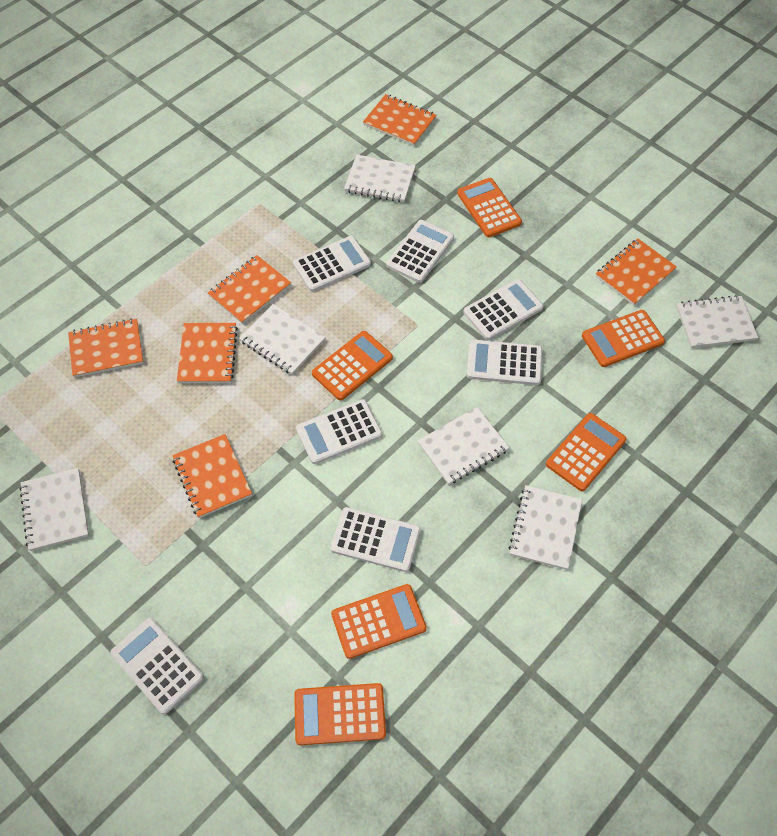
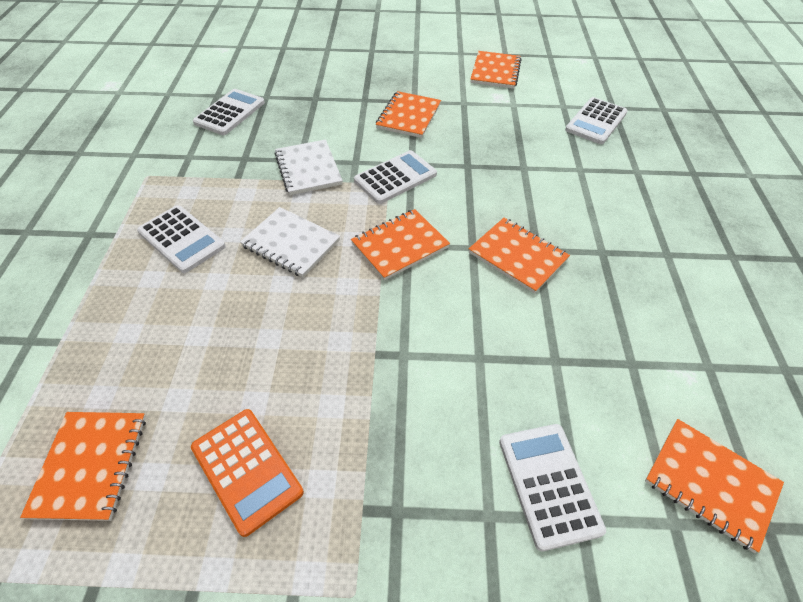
orange calculator: [294,683,386,745] [312,331,393,401] [331,584,427,659] [457,178,522,237] [546,413,627,491] [582,310,665,367] = 6 -> [191,409,304,537] = 1
white calculator: [110,618,204,714] [293,236,371,292] [296,399,382,464] [330,507,420,572] [387,220,454,283] [463,279,543,340] [467,339,542,385] = 7 -> [137,205,226,273] [193,89,265,135] [354,150,437,204] [499,424,606,551] [565,97,628,144] = 5
white notebook: [20,468,89,551] [239,304,326,375] [344,155,416,202] [418,407,509,485] [508,485,582,570] [676,295,758,348] = 6 -> [240,207,340,277] [274,140,343,195] = 2

